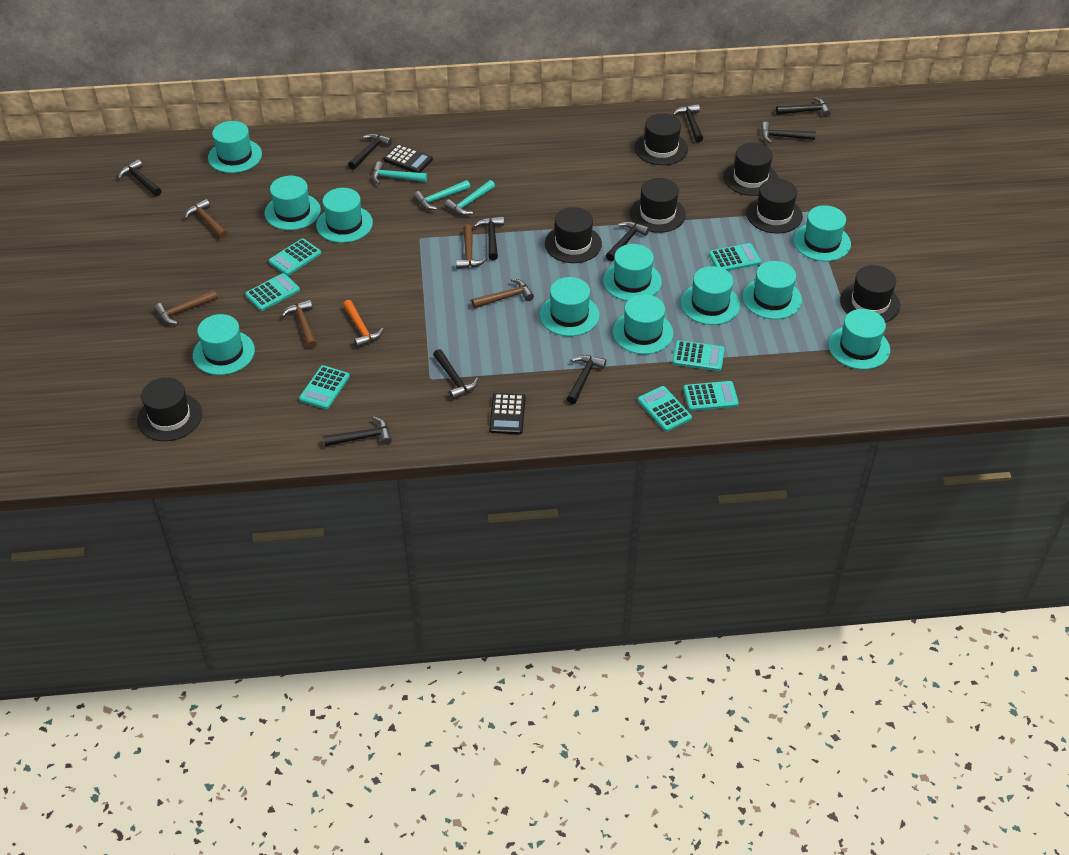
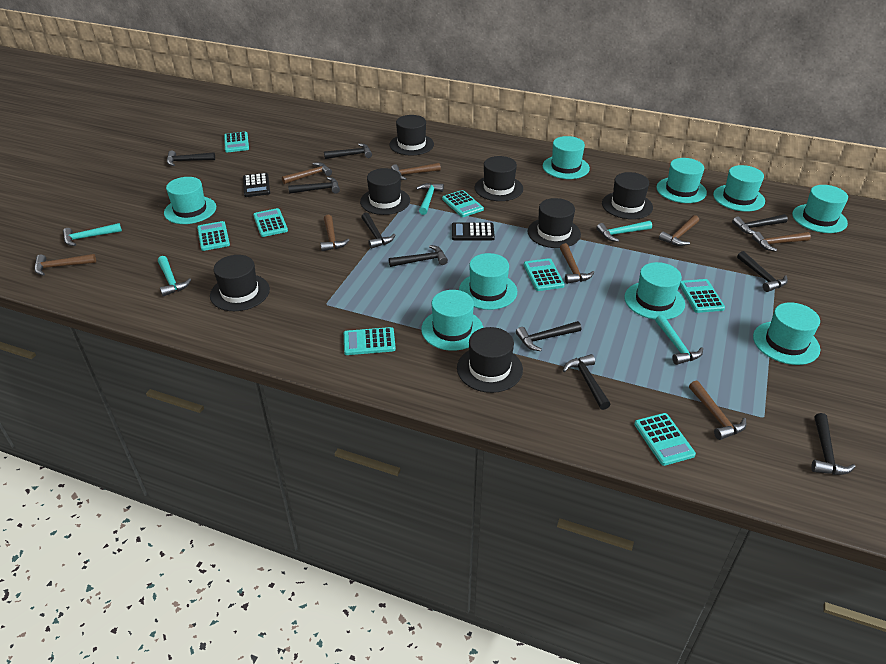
brown hammer: [154,290,218,324] [184,199,228,239] [281,300,317,349] [456,225,487,269] [471,279,534,308] = 5 -> [34,254,96,276] [282,162,332,184] [320,215,350,251] [391,163,441,180] [560,243,594,284] [659,215,699,246] [689,380,746,440] [752,232,811,252] = 8
orange hammer: [343,300,384,348] = 1 -> none = 0
turquoise calculator: [245,273,300,311] [269,238,321,276] [299,365,350,409] [638,386,692,432] [672,340,725,371] [683,381,739,411] [709,243,761,271] = 7 -> [197,221,230,251] [224,132,249,152] [253,208,288,237] [344,327,396,355] [442,190,484,217] [524,258,565,291] [634,413,696,466] [679,279,725,313] = 8
turquoise hammer: [372,161,427,184] [413,180,470,210] [444,180,495,216] = 3 -> [63,223,122,246] [158,256,192,297] [416,183,444,215] [596,221,652,242] [655,315,703,365] = 5
turquoise hat: [193,314,255,375] [208,121,262,173] [264,176,321,230] [316,188,373,243] [540,277,600,336] [603,244,662,301] [613,294,673,354] [680,266,740,325] [742,261,802,319] [793,205,851,261] [828,309,890,369] = 11 -> [164,177,216,224] [421,290,483,351] [459,253,517,310] [543,136,590,179] [624,262,685,320] [656,158,707,203] [713,165,765,212] [753,302,820,365] [792,185,848,233] = 9

